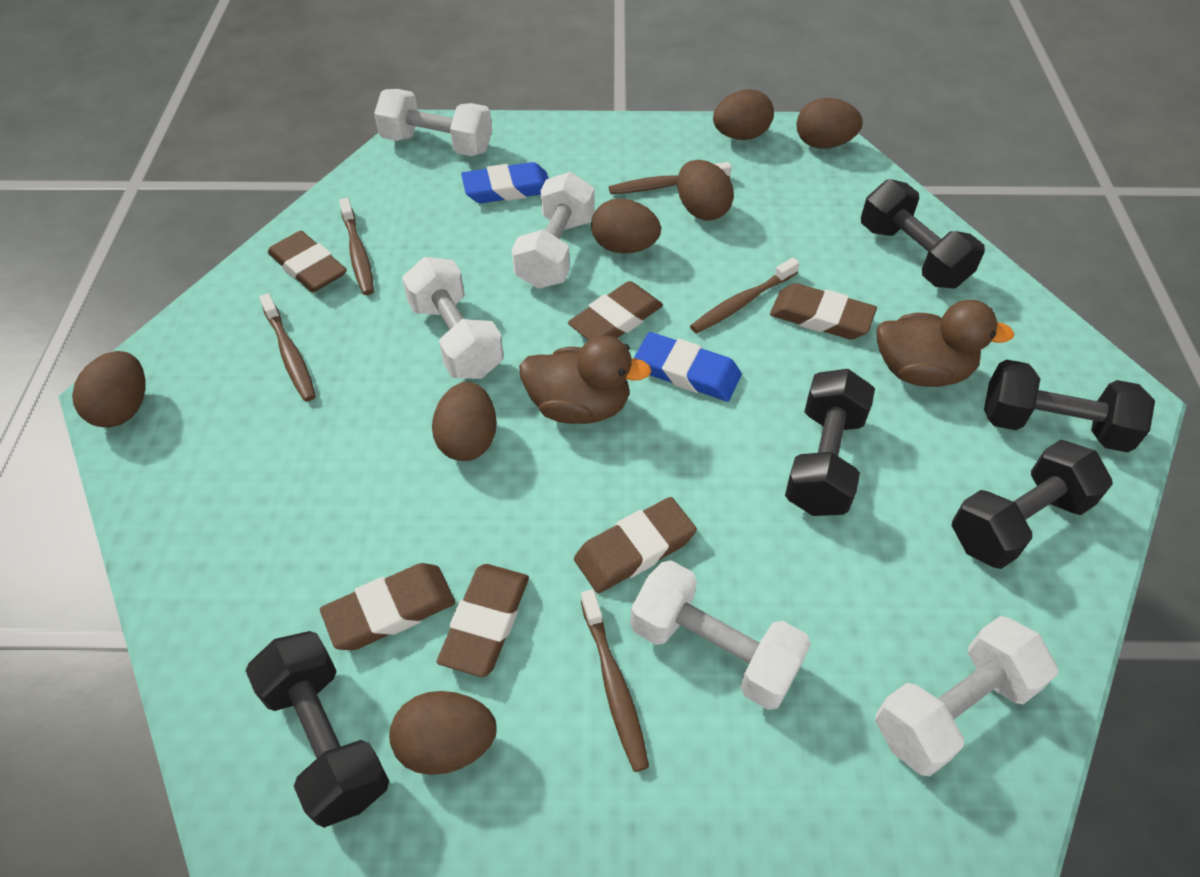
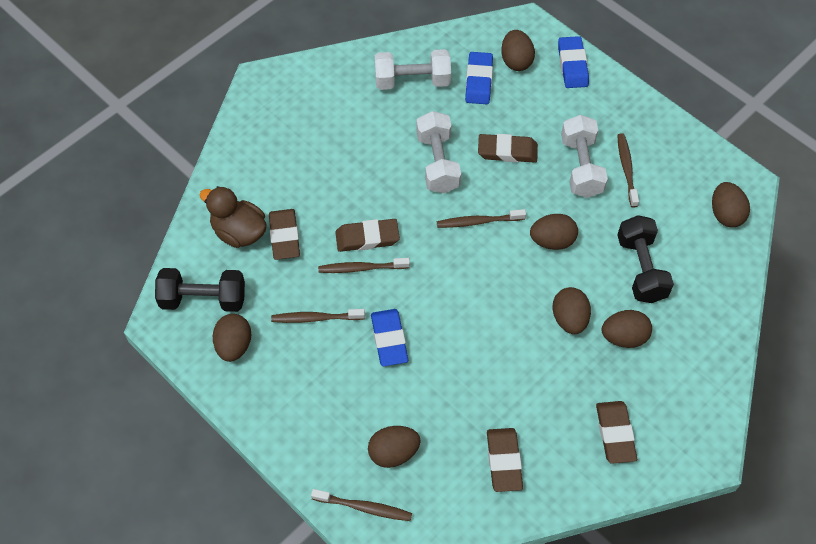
black dumbbell: [245,631,389,828] [785,369,875,516] [861,179,985,288] [952,440,1113,569] [984,359,1155,452] = 5 -> [155,268,245,312] [617,215,674,303] = 2
blue eraser: [461,162,549,203] [634,332,742,401] = 2 -> [371,309,408,366] [465,52,493,104] [558,36,589,88] = 3
brown duck: [519,336,652,424] [877,300,1014,387] = 2 -> [200,186,266,248] = 1
brown eraser: [268,231,347,293] [320,563,456,650] [437,564,529,677] [568,281,663,340] [574,497,697,593] [770,283,877,340] = 6 -> [269,209,300,260] [335,219,400,252] [478,134,538,163] [487,428,523,492] [596,401,637,464] = 5
white dumbbell: [374,89,492,156] [402,257,504,379] [512,172,595,289] [630,560,811,710] [875,616,1058,776] = 5 -> [375,49,451,90] [416,111,461,193] [561,115,608,198] = 3

